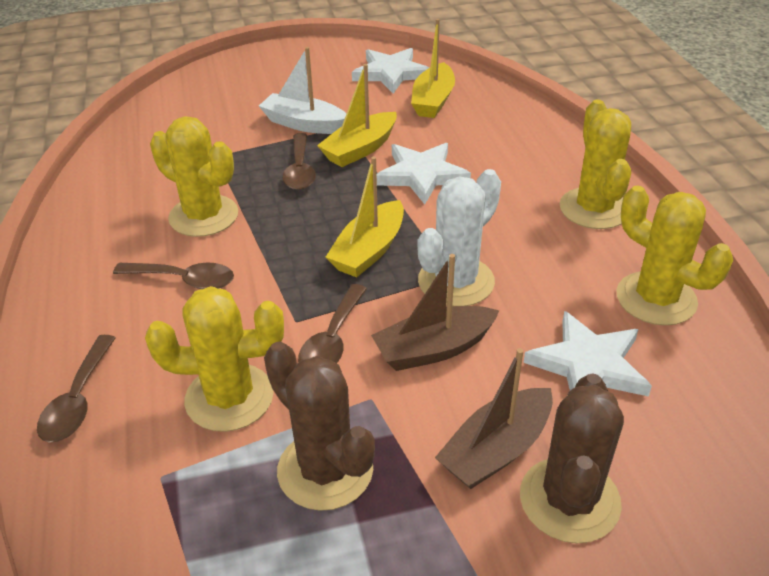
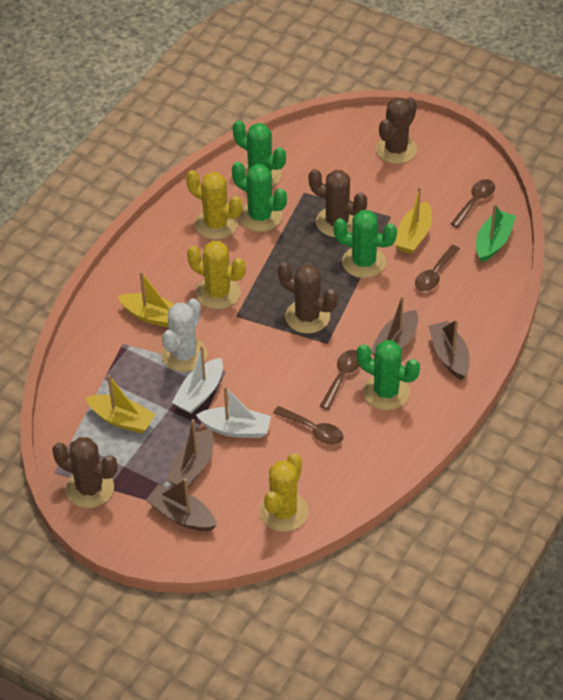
brown boat: [371,254,499,371] [435,348,553,489] = 2 -> [146,479,217,531] [166,419,214,487] [371,296,418,356] [428,319,470,380] = 4
brown cactus: [264,342,375,511] [520,373,624,543] = 2 -> [52,437,117,508] [278,262,338,334] [308,169,367,237] [376,97,417,164] = 4
green boat: none = 0 -> [476,204,516,262] = 1
green cactus: none = 0 -> [232,162,287,232] [233,120,286,187] [333,210,397,278] [357,340,420,410] = 4
white boat: [259,47,346,134] = 1 -> [172,345,223,414] [196,386,271,438] = 2
white star: [352,48,429,94] [377,143,471,204] [523,311,652,397] = 3 -> none = 0
yellow cactus: [145,286,284,432] [150,116,238,237] [560,99,631,229] [616,186,733,326] = 4 -> [186,170,242,240] [187,241,246,309] [259,453,308,532] = 3

